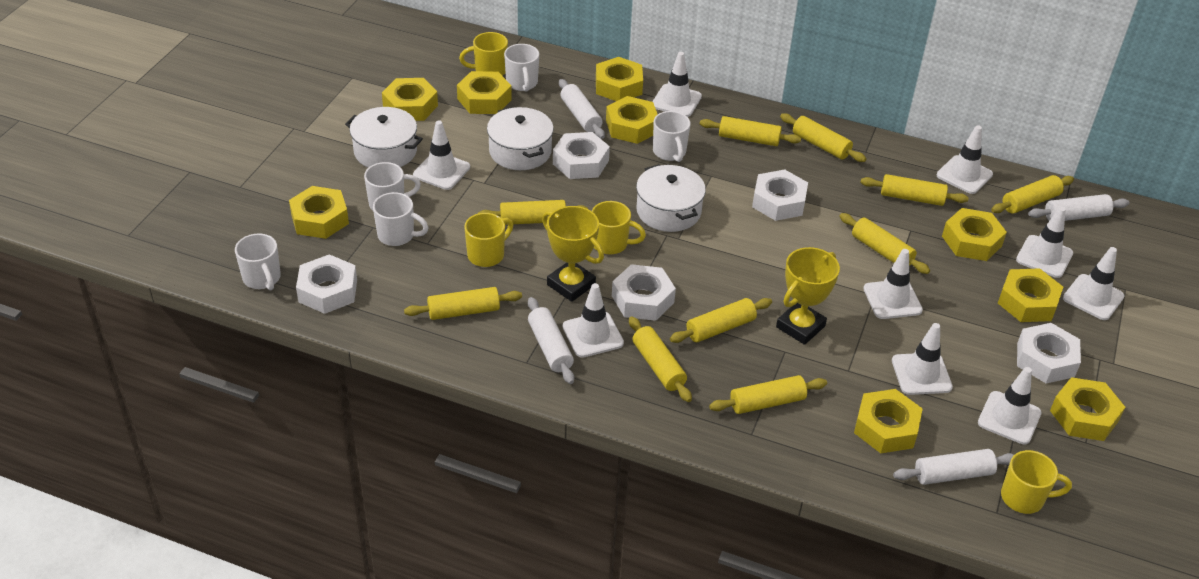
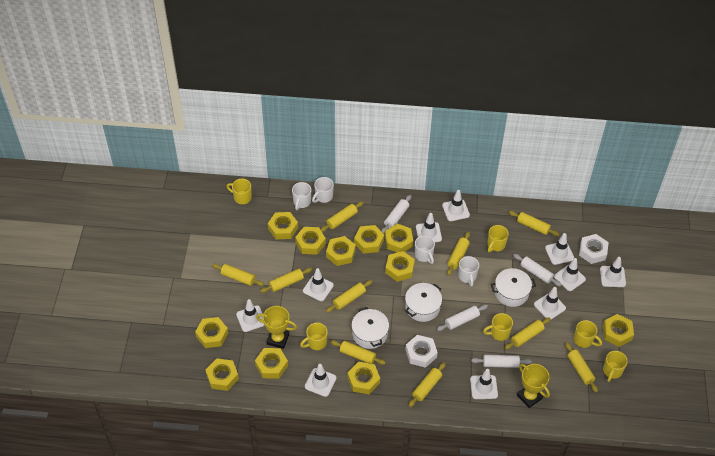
white mug: [235,233,281,291] [364,162,421,211] [373,192,429,246] [504,44,539,92] [653,111,690,162] = 5 -> [292,182,311,210] [312,177,334,203] [415,235,435,264] [458,256,479,287] = 4
white nut: [296,254,357,314] [553,132,610,179] [612,264,676,321] [752,169,808,221] [1017,323,1081,383] = 5 -> [405,335,438,368] [579,234,609,264] = 2
white traffic cone: [413,121,470,190] [563,283,624,358] [652,52,702,117] [863,249,923,319] [892,323,953,395] [937,125,993,194] [978,367,1042,445] [1016,206,1073,278] [1063,247,1124,320] = 9 -> [236,299,265,332] [303,268,334,301] [305,364,336,397] [416,213,442,242] [442,190,470,221] [470,369,498,399] [534,287,566,319] [545,233,574,265] [554,258,586,291] [600,257,626,287] = 10
yellow mug: [459,32,508,76] [464,213,513,267] [592,201,646,254] [1001,450,1072,514] = 4 -> [226,179,252,204] [300,323,328,350] [483,313,513,341] [488,225,509,252] [574,320,602,348] [603,351,628,382] = 6
yellow nut: [289,186,349,239] [382,78,438,121] [457,71,512,114] [596,57,643,101] [606,96,658,144] [854,389,923,453] [942,208,1007,261] [998,268,1063,322] [1050,377,1125,441] = 9 -> [195,317,228,348] [206,358,239,391] [255,348,288,379] [268,212,298,239] [295,227,326,255] [326,236,356,266] [348,362,380,394] [354,225,384,254] [385,224,413,252] [385,251,415,282] [603,314,634,347] = 11

